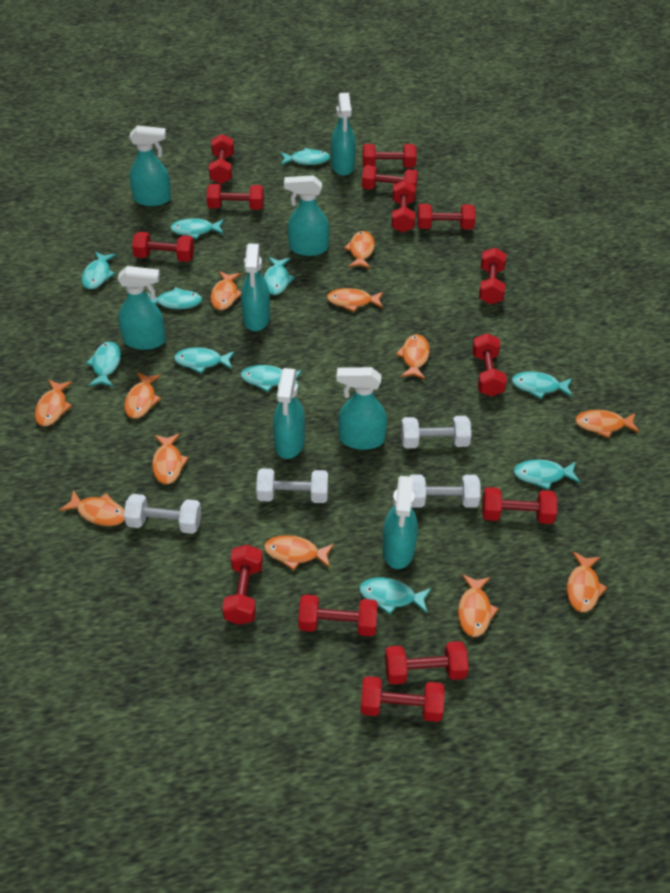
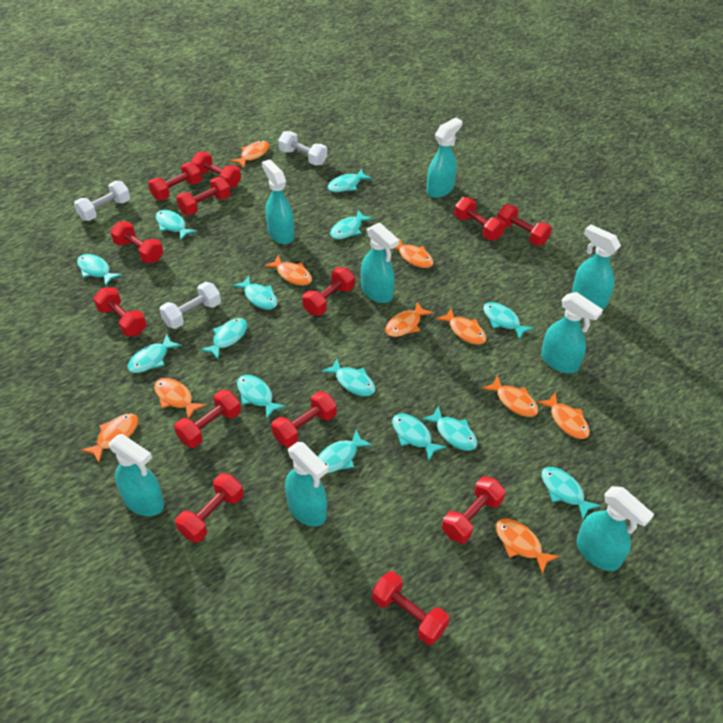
orange fish: [35,379,73,426] [59,490,125,526] [124,372,161,419] [152,433,189,484] [210,271,241,310] [264,535,334,570] [327,288,383,312] [344,231,375,269] [396,334,430,379] [458,574,499,637] [567,551,607,612] [575,410,640,438] = 12 -> [81,414,138,463] [154,378,207,419] [230,141,269,168] [264,255,312,286] [385,302,433,337] [393,238,434,268] [436,308,486,345] [482,375,539,417] [495,519,560,575] [537,392,590,439] = 10
red dumbbell: [132,232,194,262] [207,184,264,210] [209,134,234,184] [222,545,263,625] [298,594,378,636] [361,676,445,722] [362,165,418,192] [363,144,417,167] [385,641,469,684] [392,180,416,233] [417,204,475,229] [472,333,507,397] [479,248,506,304] [482,487,557,524] = 14 -> [93,287,147,337] [111,221,163,263] [148,162,202,200] [174,390,241,448] [175,473,244,543] [176,177,231,215] [191,152,241,188] [271,391,337,447] [302,267,355,315] [372,571,450,645] [442,476,505,544] [454,197,505,240] [497,204,552,246] = 13
turquoise fish: [81,252,116,289] [86,342,121,387] [146,287,202,309] [170,218,224,239] [174,347,235,374] [241,365,302,392] [264,257,295,295] [280,148,330,165] [359,577,432,614] [511,371,572,399] [513,459,580,490] = 11 -> [77,254,122,287] [127,334,182,373] [156,210,197,241] [200,318,248,359] [232,276,278,310] [237,375,286,419] [318,429,373,473] [321,358,375,396] [327,169,372,192] [330,210,373,239] [392,414,447,460] [421,405,477,451] [483,302,534,340] [541,467,601,520] = 14
white dumbbell: [124,494,201,534] [256,468,328,503] [401,416,471,448] [410,475,481,508] = 4 -> [74,181,130,221] [159,282,221,329] [278,131,327,165] = 3

